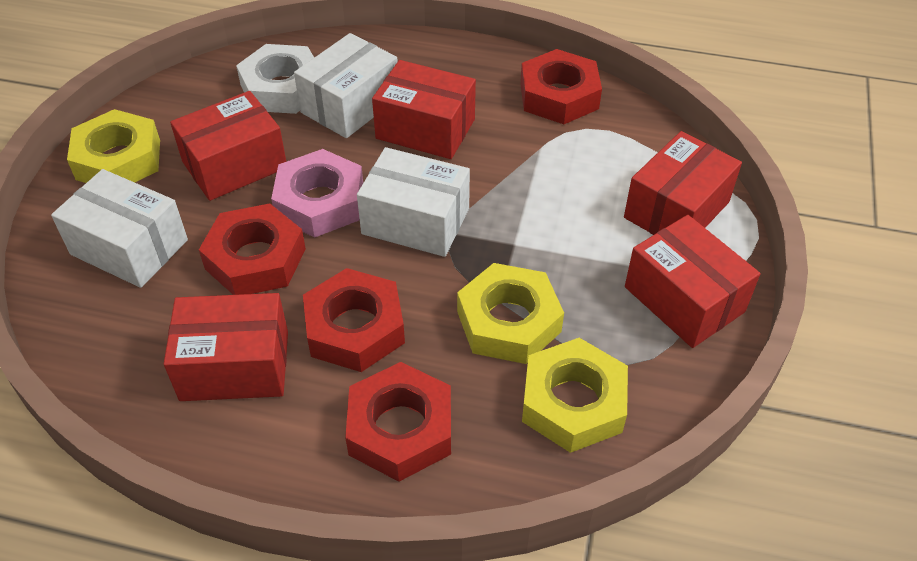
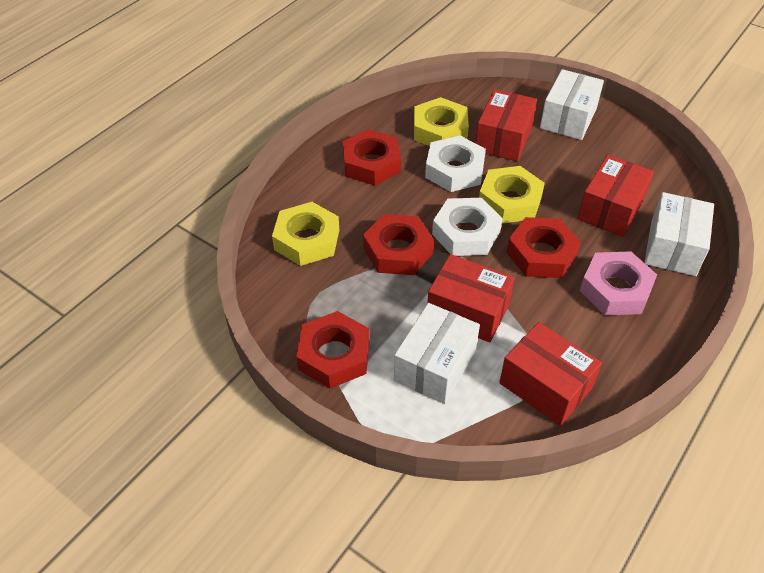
red box: [164,293,288,401] [170,91,286,201] [372,60,476,159] [624,131,742,235] [625,215,760,348] = 5 -> [427,254,515,343] [475,89,537,162] [499,322,602,426] [577,155,654,237] = 4
white nut: [236,44,314,114] = 1 -> [425,136,486,192] [432,198,503,256] = 2

